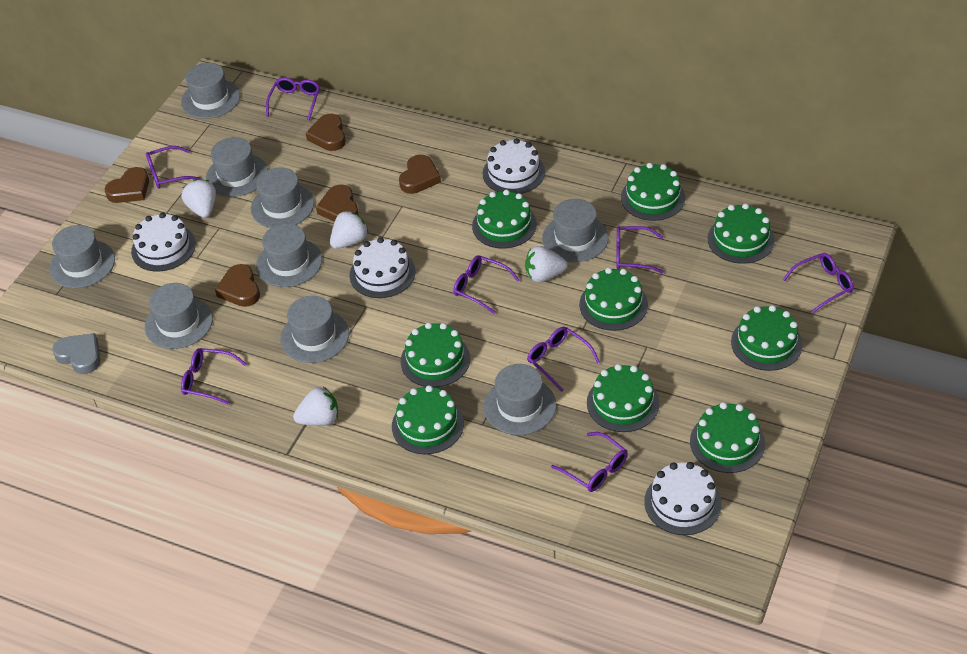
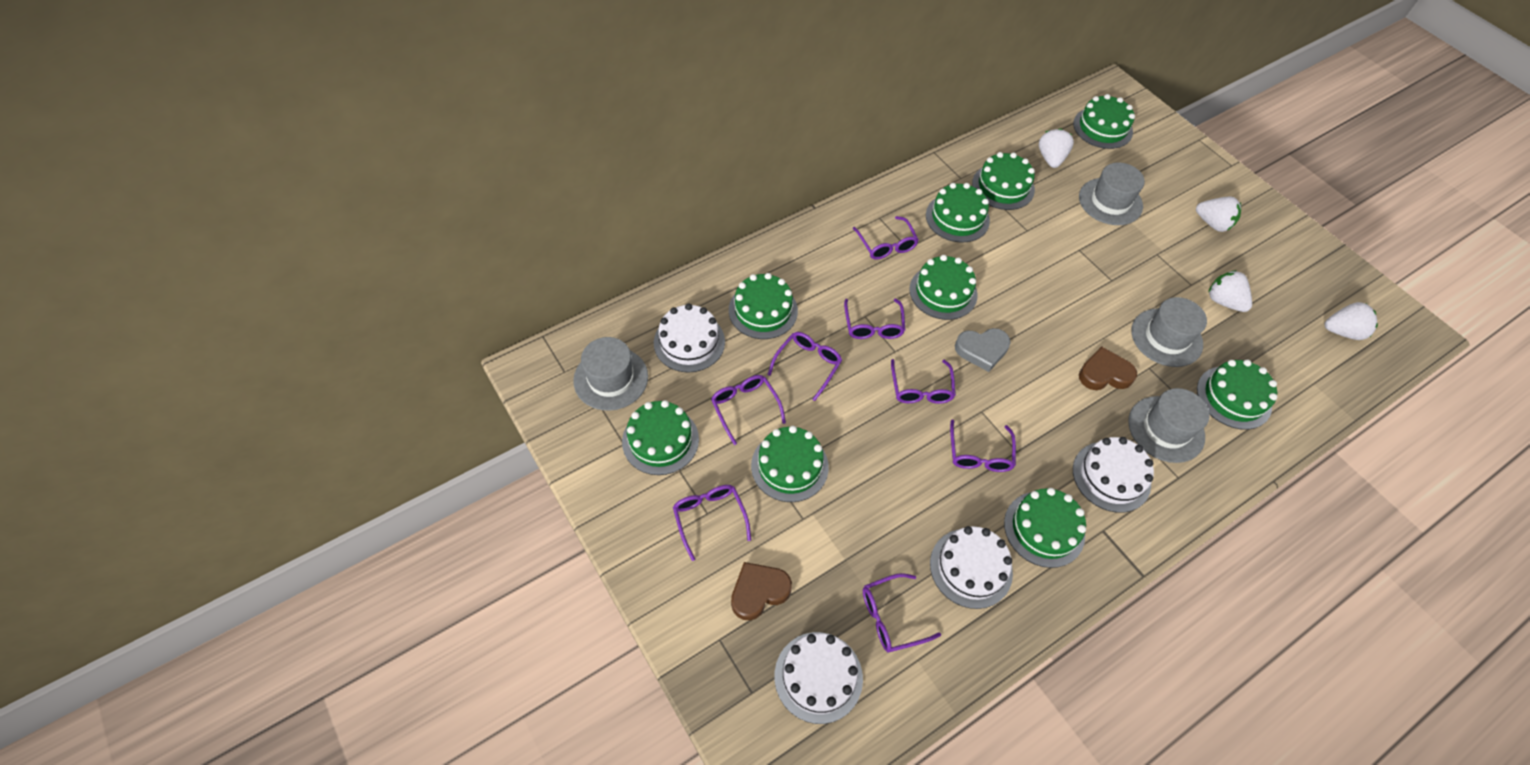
brown heart: [105,167,149,203] [215,264,260,307] [306,114,346,151] [316,185,358,222] [399,155,441,194] = 5 -> [731,562,792,621] [1079,346,1137,390] = 2
grey hat: [49,225,115,288] [145,283,213,349] [181,63,240,119] [206,137,268,197] [251,167,314,228] [256,223,322,287] [280,296,349,363] [484,364,556,435] [542,199,609,262] = 9 -> [573,337,648,411] [1079,163,1145,225] [1128,388,1209,463] [1131,297,1207,367] = 4

